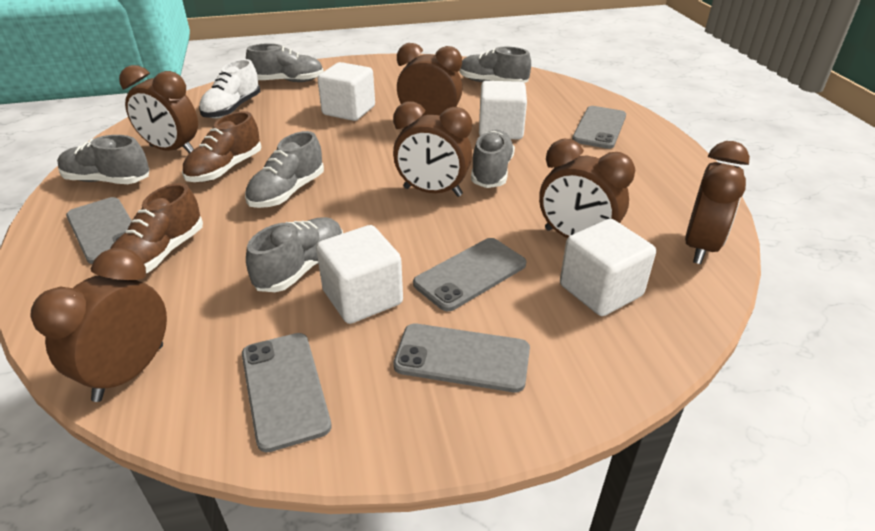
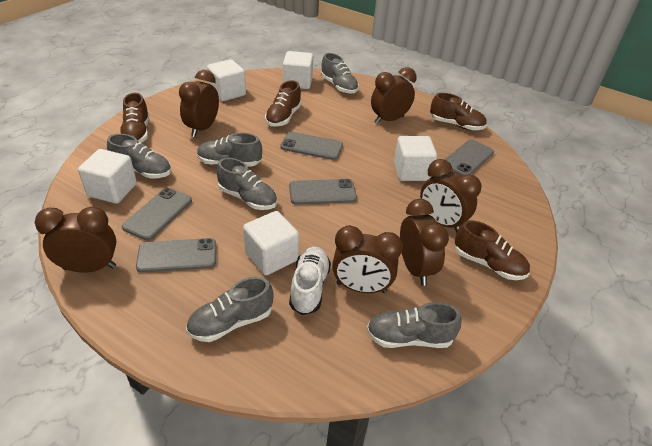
brown shoe: [110,183,203,273] [182,111,261,182] = 2 -> [120,93,149,143] [265,80,302,127] [430,93,487,130] [455,220,530,280] = 4
white cube: [316,225,403,324] [317,62,375,121] [479,81,527,140] [560,219,656,316] = 4 -> [78,149,137,204] [207,59,246,101] [243,211,299,275] [283,51,313,89] [394,136,437,181] = 5

